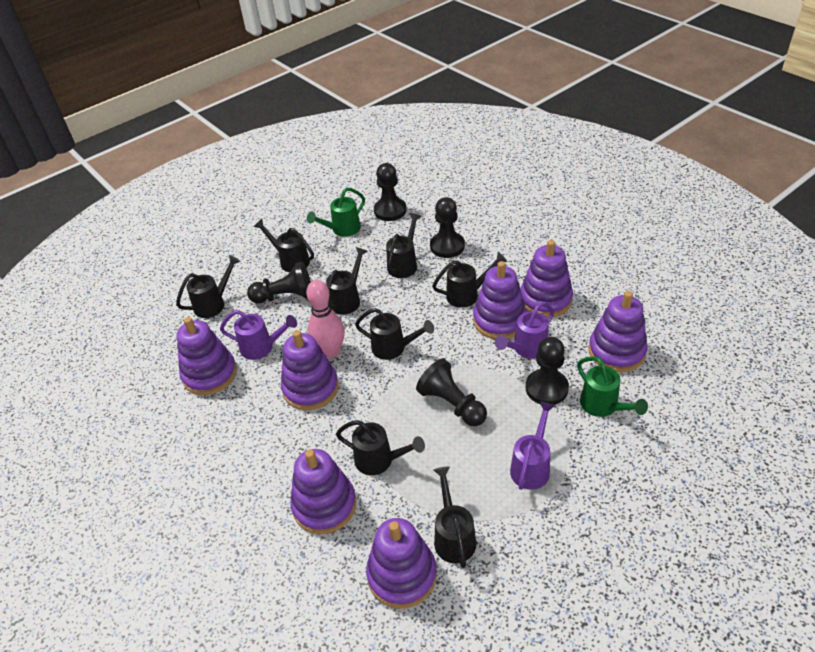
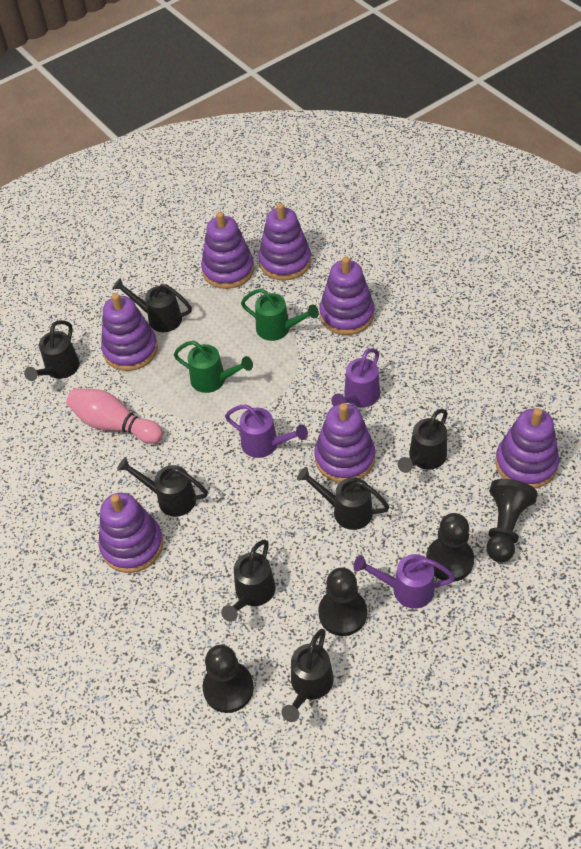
black pawn: [247,262,311,303] [374,163,406,221] [416,359,487,426] [430,197,465,258] [526,337,569,405] = 5 -> [203,645,254,713] [318,567,367,636] [426,513,474,582] [486,479,538,563] = 4
black watering can: [176,255,240,318] [254,219,314,272] [326,247,367,315] [336,420,425,475] [355,308,434,360] [386,213,421,278] [432,252,507,308] [434,467,476,568] = 8 -> [24,320,80,381] [112,278,192,332] [117,457,208,517] [221,539,276,622] [281,629,334,722] [297,467,389,530] [398,409,448,473] = 7

